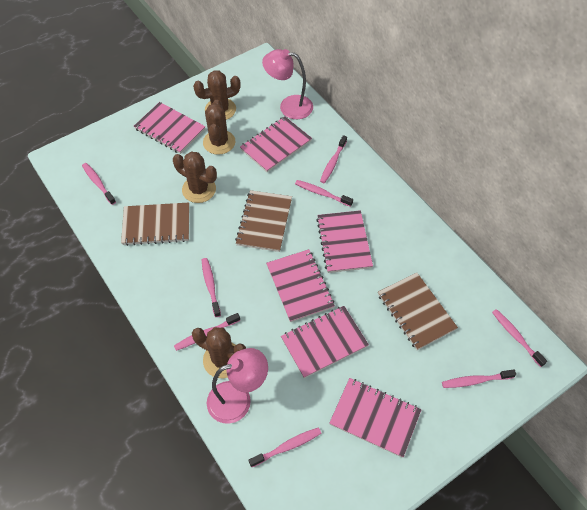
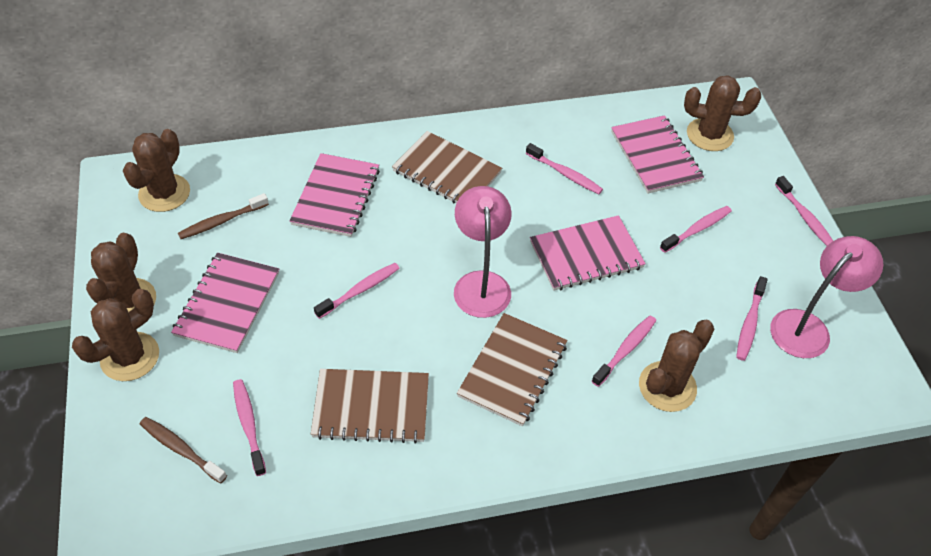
brown cactus: [173,152,217,203] [192,327,246,378] [193,70,241,120] [203,100,235,155] = 4 -> [72,289,159,381] [86,233,156,312] [123,129,190,212] [639,320,714,412] [684,75,761,151] = 5
brown toothbrush: none = 0 -> [140,417,227,484] [178,193,269,239] = 2
pink notebook: [134,102,205,154] [240,116,312,172] [266,249,335,322] [281,306,369,378] [316,210,373,273] [329,378,422,458] = 6 -> [171,253,279,353] [289,153,380,237] [530,215,646,291] [611,115,704,194] = 4
pink toothbrush: [82,163,116,205] [174,313,240,351] [202,258,221,317] [249,427,322,467] [295,180,353,207] [320,135,347,183] [442,369,516,388] [492,309,547,367] = 8 -> [233,379,266,476] [314,263,400,319] [526,143,603,194] [592,316,656,387] [660,206,732,253] [736,276,768,361] [775,176,833,246] = 7

